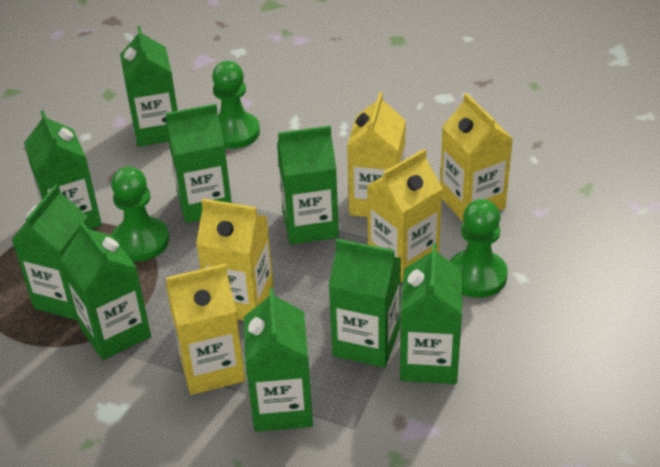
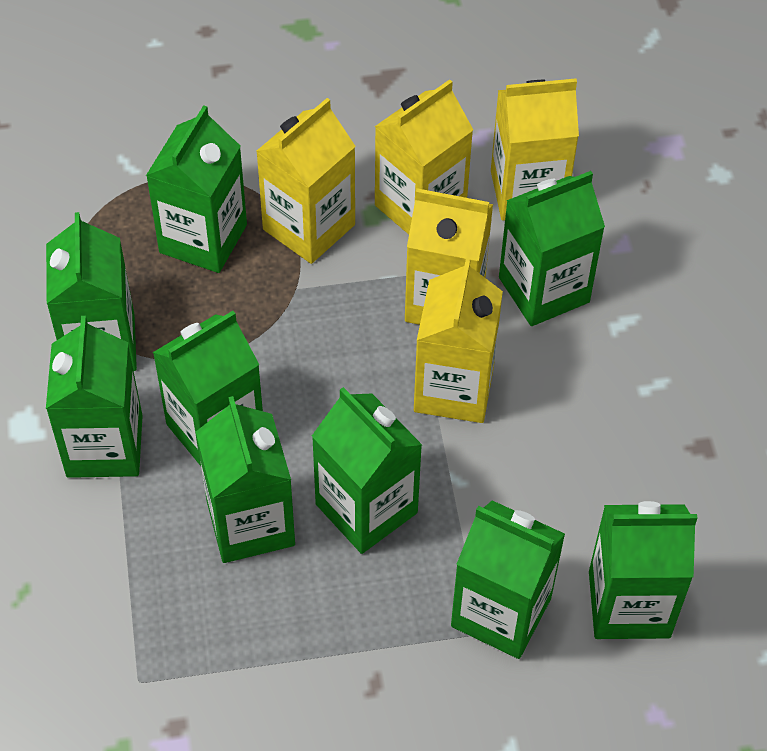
green pawn: [111,166,169,261] [212,61,260,149] [450,199,508,298] = 3 -> none = 0

